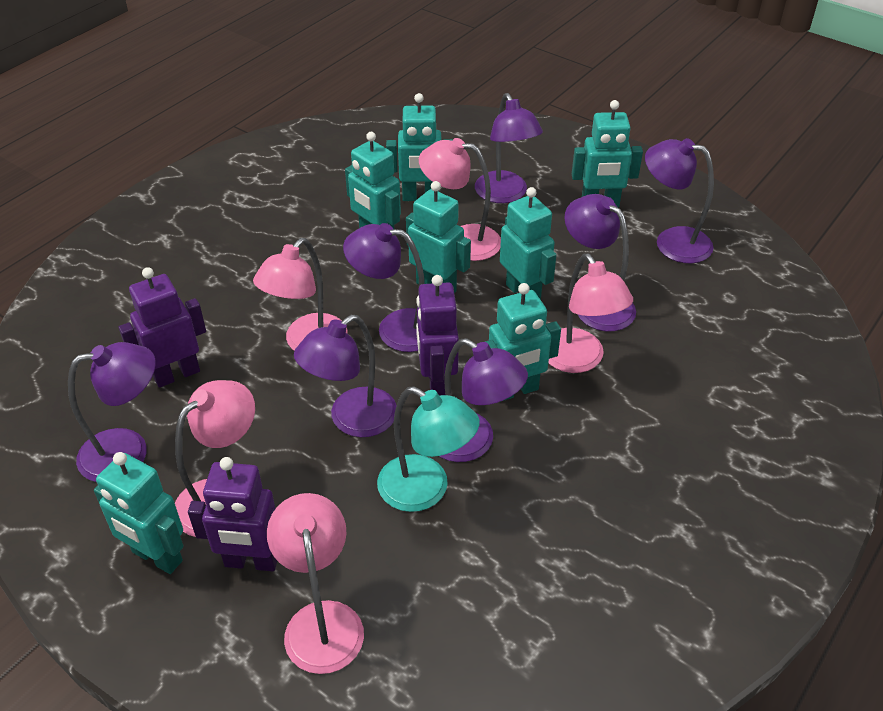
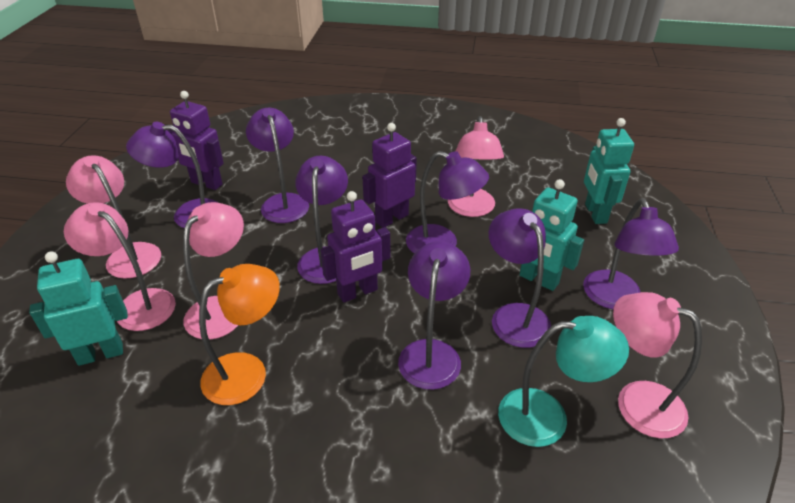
orange lamp: none = 0 -> [199,264,280,405] = 1
turquoise robot: [94,452,184,574] [345,132,401,229] [386,93,452,201] [406,181,471,293] [485,283,561,402] [500,187,557,300] [572,100,643,208] = 7 -> [29,251,128,366] [520,179,584,291] [584,118,634,224] = 3

